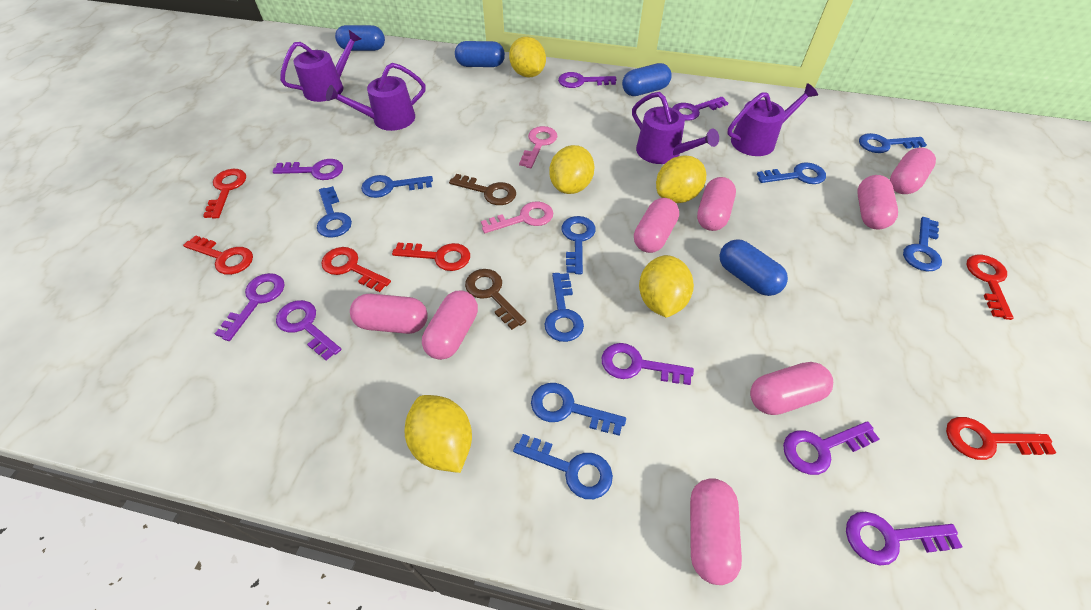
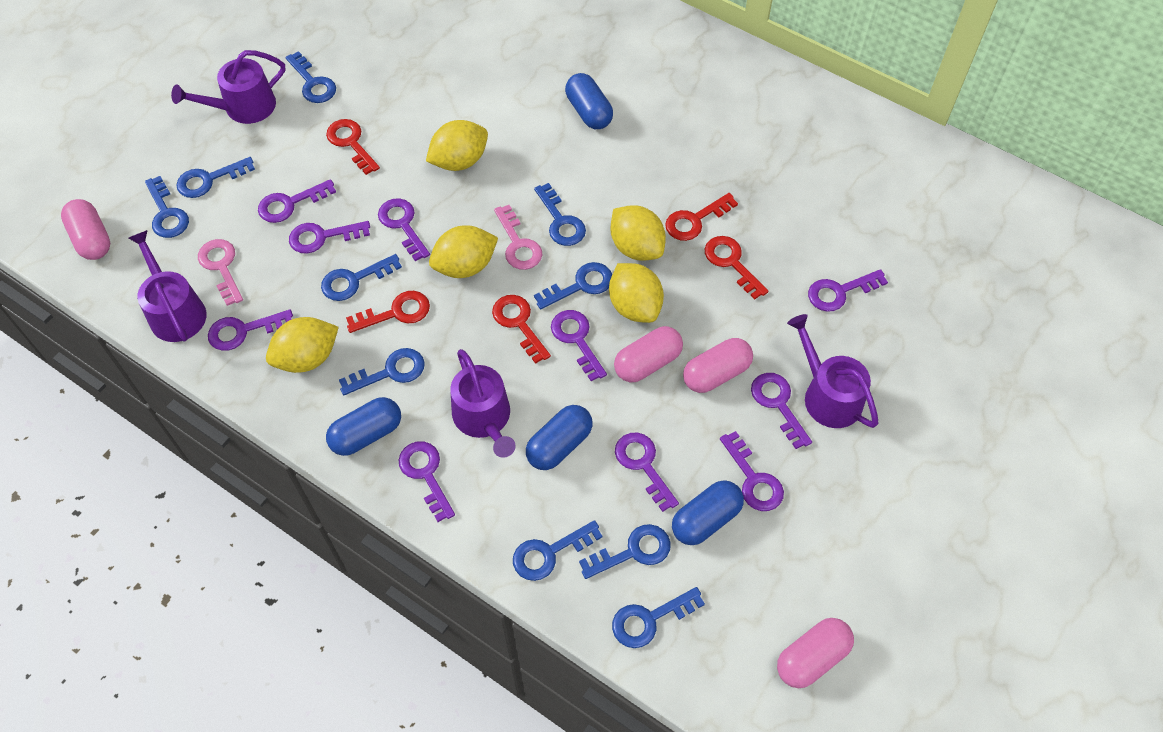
blue key: [317,186,352,238] [361,175,433,198] [513,434,613,499] [531,383,626,436] [545,273,584,342] [562,216,596,274] [757,162,826,184] [859,133,927,153] [903,217,942,271] = 9 -> [145,176,189,238] [176,157,255,198] [286,51,336,103] [321,254,402,301] [339,348,425,395] [513,520,603,581] [534,183,586,246] [534,262,612,309] [579,524,671,579] [612,587,705,648] = 10
brown key: [449,174,516,205] [465,269,526,330] = 2 -> none = 0
pink capsule: [350,294,428,334] [422,291,478,360] [634,198,679,253] [690,478,742,585] [697,177,736,231] [750,362,833,415] [857,175,898,229] [890,148,936,194] = 8 -> [61,199,110,260] [614,326,683,382] [683,338,753,393] [777,618,854,688] = 4
purple key: [215,273,285,341] [272,159,343,180] [276,300,341,360] [558,72,616,88] [601,343,694,385] [672,97,728,121] [783,421,879,475] [846,512,962,565] = 8 -> [208,309,293,351] [258,179,336,223] [289,221,370,254] [378,198,430,261] [398,441,455,522] [551,310,607,381] [615,433,679,512] [720,431,784,511] [751,373,812,449] [808,269,888,312] = 10
red key: [183,235,253,275] [203,169,246,219] [321,247,391,292] [392,243,470,271] [946,417,1056,460] [967,255,1014,320] = 6 -> [326,119,380,175] [346,291,430,333] [492,295,551,364] [665,193,738,241] [705,236,768,300] = 5

